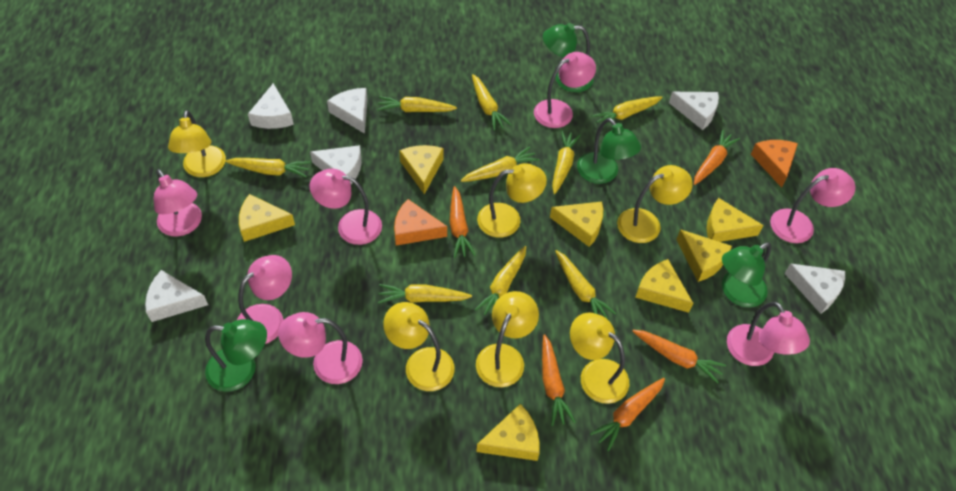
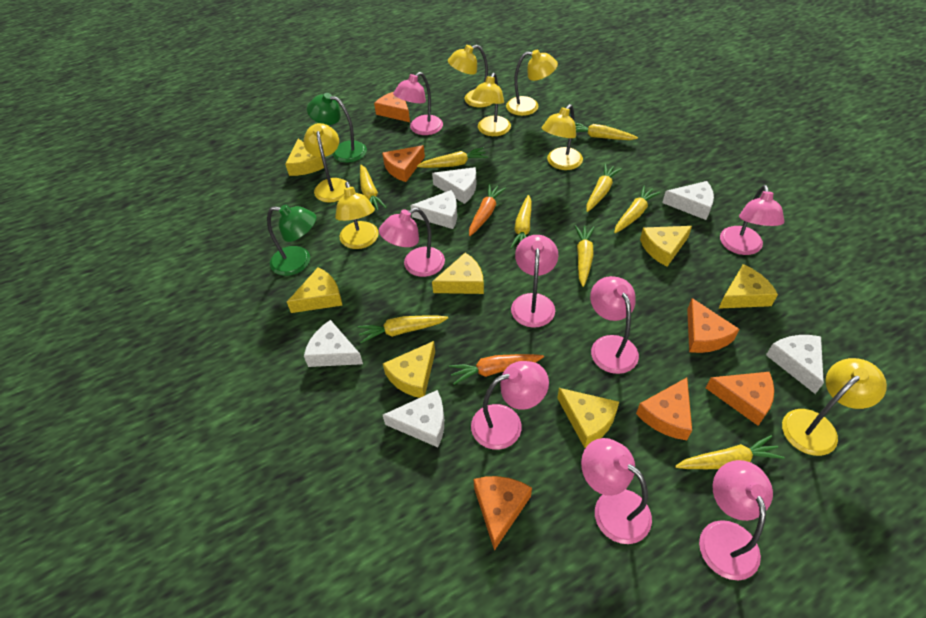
green lamp: [205,319,267,392] [543,23,594,92] [577,118,641,184] [722,242,771,307] = 4 -> [267,204,316,276] [307,93,367,163] = 2
orange carrot: [450,186,476,258] [542,334,576,426] [590,378,665,451] [632,330,726,384] [694,130,740,185] = 5 -> [449,354,544,385] [469,184,506,236] = 2
orange cheese: [394,199,447,246] [751,140,798,188] = 2 -> [374,92,410,122] [382,145,425,182] [473,476,532,551] [636,378,692,440] [687,298,740,353] [706,372,774,426] = 6
pink lamp: [154,169,202,237] [237,255,292,344] [278,312,363,384] [310,169,382,245] [534,52,596,128] [727,302,810,366] [770,168,855,243] = 7 -> [379,208,445,277] [393,72,443,135] [471,361,549,450] [511,235,558,328] [581,438,652,544] [590,276,639,374] [699,460,773,580] [720,185,784,255] = 8
yellow lamp: [168,110,226,177] [383,302,455,391] [476,291,539,387] [477,163,547,238] [570,312,629,404] [617,165,693,243] = 6 -> [303,123,350,203] [335,182,379,249] [448,45,493,107] [471,73,511,136] [506,50,558,116] [542,104,583,170] [782,358,887,456] = 7

